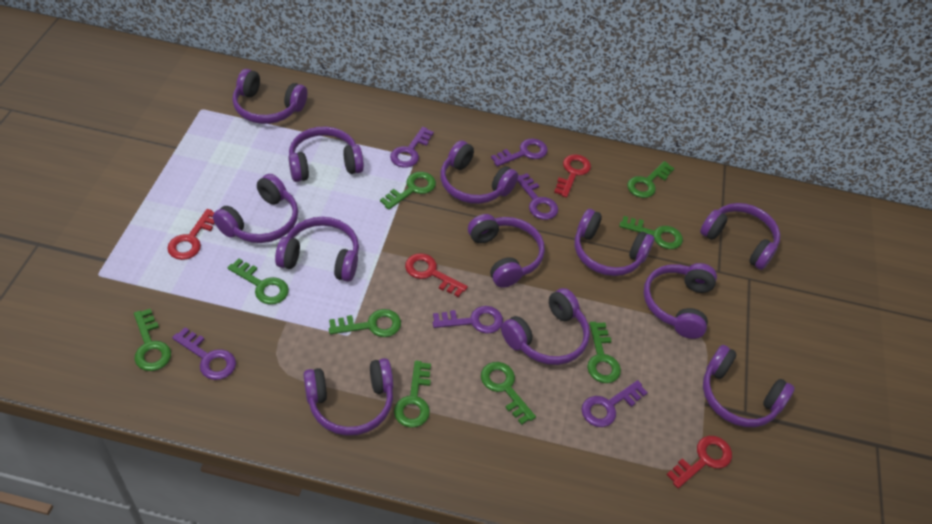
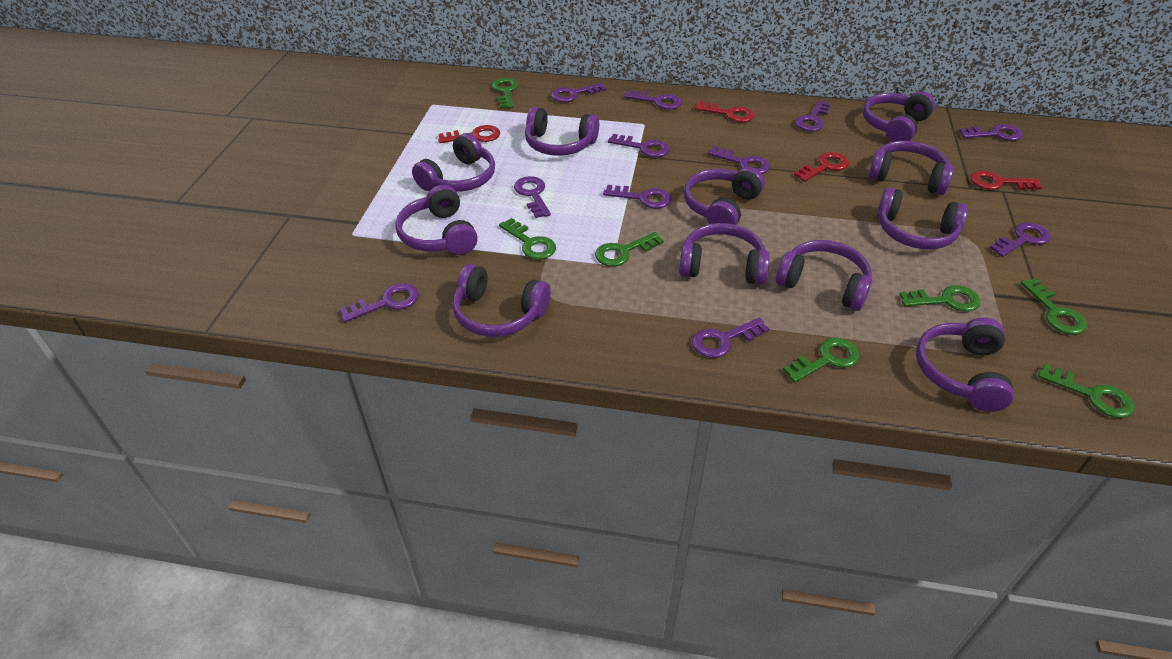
green key: [134,309,171,371] [227,258,289,305] [329,309,401,337] [380,172,436,210] [394,361,431,428] [481,362,536,425] [587,322,621,383] [619,216,683,249] [627,161,675,198] = 9 -> [492,78,518,108] [499,218,556,260] [595,232,664,266] [783,338,860,383] [899,285,981,312] [1021,278,1087,335] [1038,364,1135,418] = 7
purple headphones: [213,174,298,243] [232,69,307,124] [275,217,359,282] [289,127,364,182] [303,358,393,436] [441,140,518,204] [468,214,545,288] [501,288,590,365] [575,209,654,276] [643,263,717,339] [700,203,780,270] [703,345,795,427] = 12 -> [395,185,478,255] [412,133,495,192] [452,264,551,337] [525,107,599,156] [679,223,770,285] [684,167,765,225] [776,240,872,311] [863,91,935,142] [868,141,954,195] [877,187,968,249] [916,317,1014,412] = 11
purple key: [172,327,236,380] [390,127,434,168] [433,306,503,334] [491,138,548,167] [517,173,558,220] [581,380,648,427] = 6 -> [339,283,419,322] [514,176,551,218] [551,83,606,102] [603,185,671,209] [608,134,670,157] [624,90,682,110] [692,317,769,358] [707,146,770,174] [795,100,831,131] [959,124,1023,141] [989,222,1051,257] = 11

